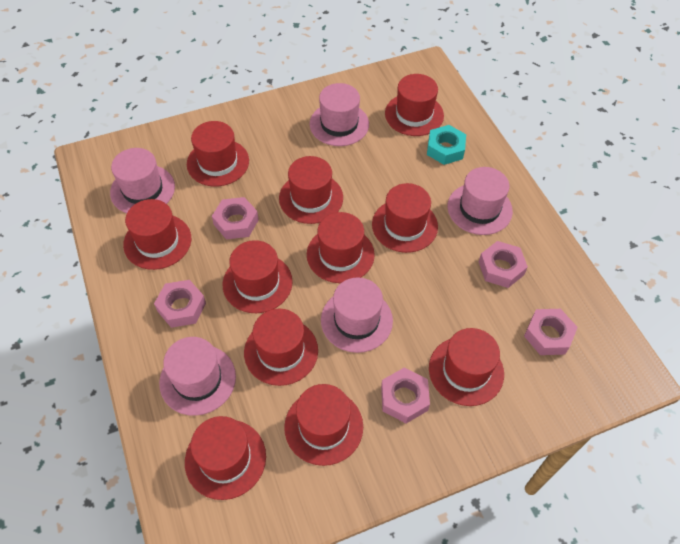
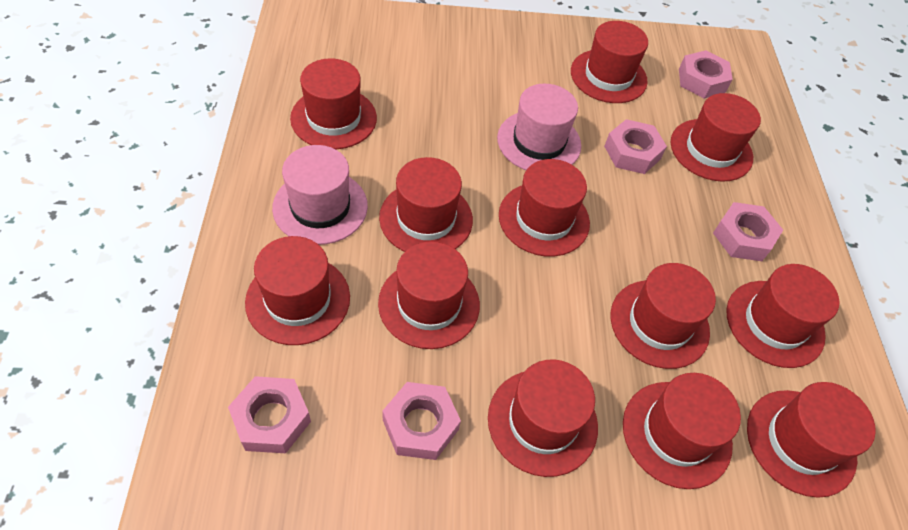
pink hat: [110,148,175,213] [159,337,236,416] [310,83,369,146] [321,278,393,353] [447,167,513,235] = 5 -> [272,145,368,245] [497,84,581,170] = 2
red hat: [123,199,191,270] [185,416,266,500] [187,121,249,187] [222,240,293,313] [244,309,318,386] [279,156,343,224] [284,384,363,466] [307,212,375,283] [372,183,438,253] [385,74,444,136] [429,328,504,406] = 11 -> [245,236,350,345] [290,58,377,149] [378,241,480,349] [379,157,473,252] [488,360,598,477] [499,159,590,257] [571,21,648,103] [610,263,716,369] [623,373,741,489] [671,93,761,182] [726,264,839,368] [747,382,876,498] = 12
turquoise nut: [427,125,466,165] = 1 -> none = 0

